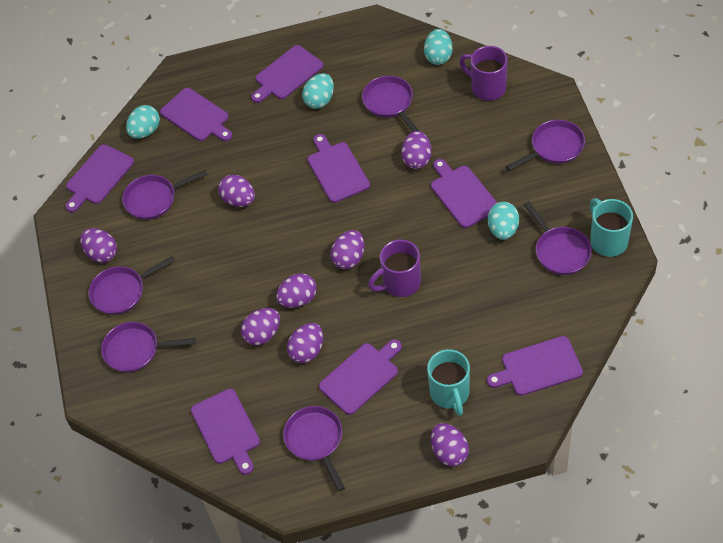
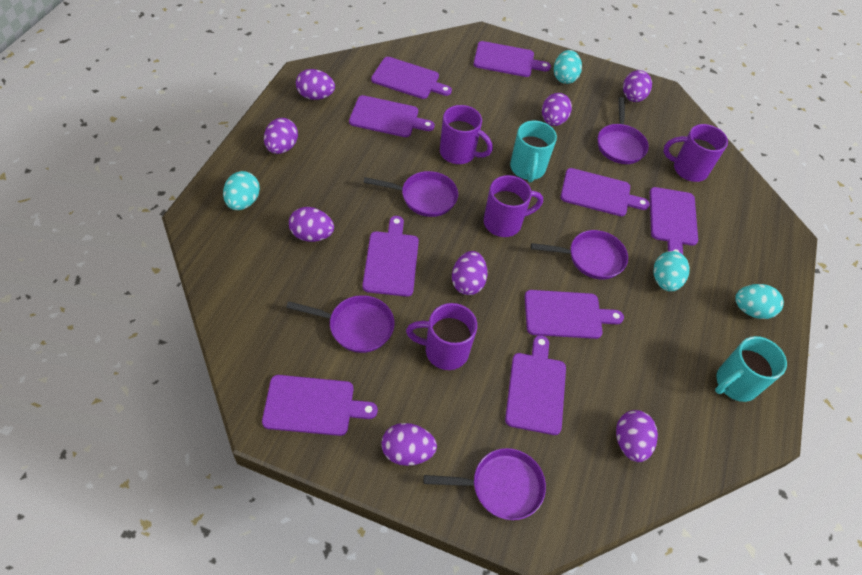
purple cutting board: [65,144,134,212] [160,88,232,141] [191,389,260,475] [251,45,324,103] [307,134,370,203] [319,339,402,415] [431,159,497,228] [487,336,583,396] = 8 -> [262,375,378,436] [349,95,435,137] [362,216,419,297] [371,57,452,99] [474,41,551,77] [505,335,566,435] [525,290,624,339] [560,168,650,216] [650,187,698,254] = 9
purple mug: [368,240,421,297] [459,46,508,101] = 2 -> [406,303,477,370] [440,105,493,164] [484,175,543,237] [663,124,728,182] = 4
purple pan: [89,256,175,315] [101,322,196,373] [122,170,208,220] [283,406,345,491] [362,76,419,132] [506,120,585,171] [523,201,592,275] = 7 -> [286,295,395,353] [363,171,458,217] [424,448,546,520] [531,230,628,280] [598,97,649,164] = 5

